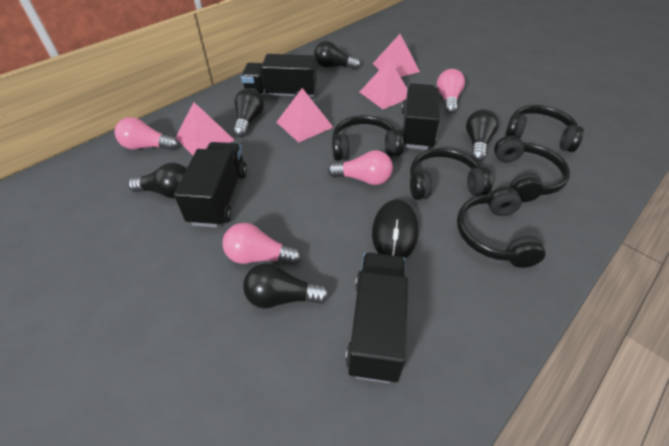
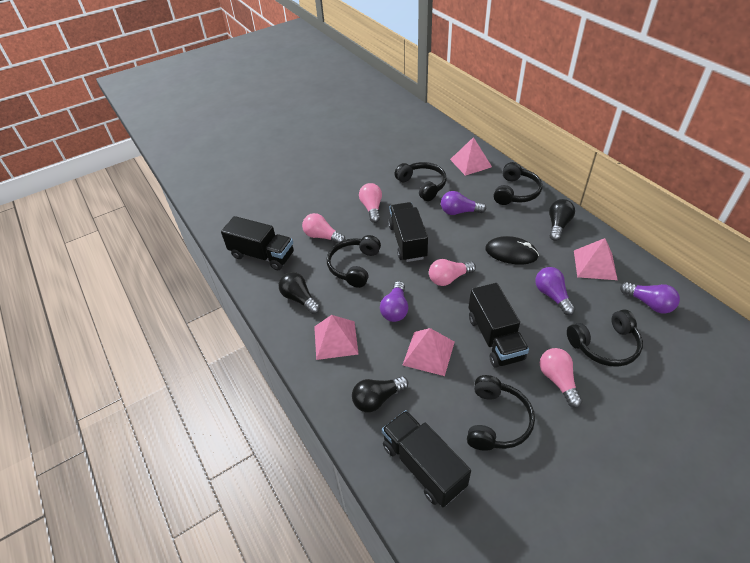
black light bulb: [128,163,187,198] [233,88,264,137] [243,263,330,309] [314,41,361,69] [466,109,499,161] = 5 -> [279,272,320,314] [352,376,408,412] [549,199,575,241] = 3
purple light bulb: none = 0 -> [380,281,408,322] [441,191,486,215] [535,267,575,315] [620,282,680,313] = 4

